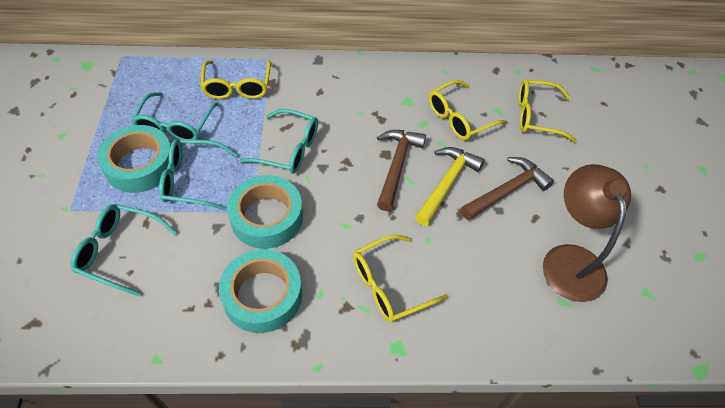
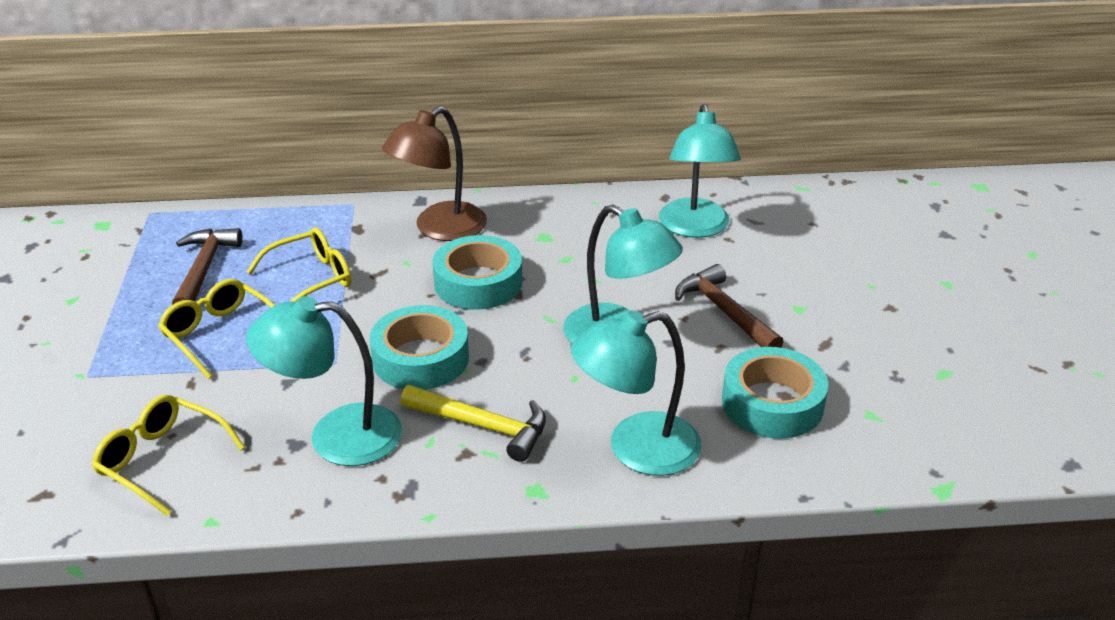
turquoise glasses: [71,204,177,296] [131,92,219,140] [159,139,238,210] [239,109,318,174] = 4 -> none = 0
turquoise lamp: none = 0 -> [246,296,402,466] [563,205,683,343] [571,310,701,476] [659,104,741,238] = 4
yellow glasses: [200,60,271,99] [353,235,448,322] [429,80,507,140] [518,79,577,143] = 4 -> [92,395,245,516] [158,279,275,379] [246,227,351,302] = 3

